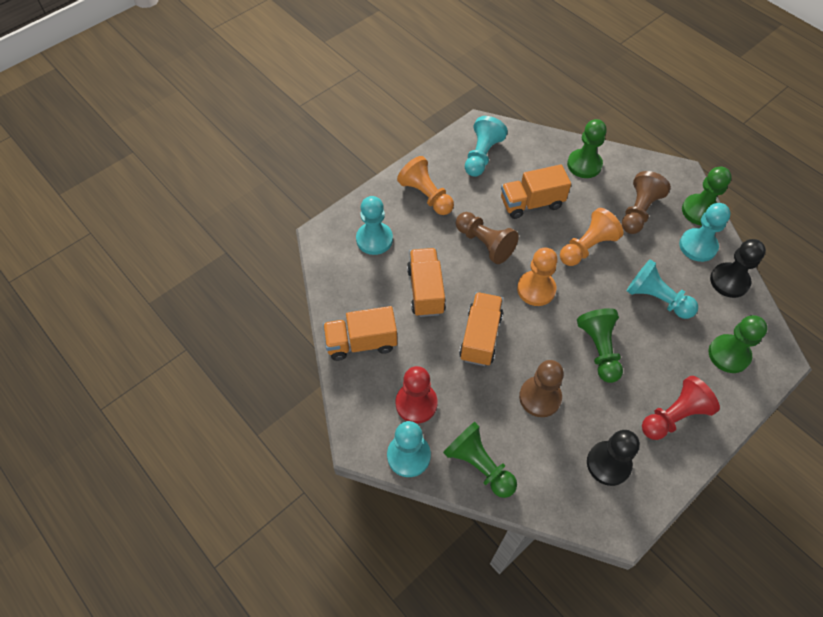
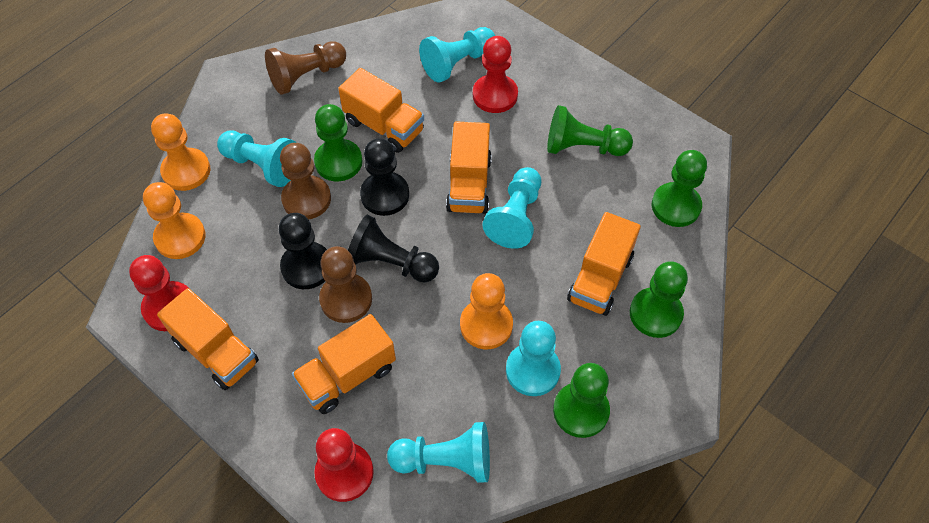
black pawn: [587,430,640,486] [710,239,766,298] = 2 -> [279,213,327,289] [348,215,439,283] [360,138,409,216] = 3
orange truck: [323,306,397,361] [407,248,446,317] [459,292,503,366] [501,164,571,219] = 4 -> [157,288,259,390] [292,314,396,414] [338,68,424,153] [446,121,492,214] [567,212,641,316] = 5
red pawn: [396,366,438,424] [642,376,720,440] = 2 -> [129,255,189,331] [314,428,374,502] [473,36,518,113] = 3

